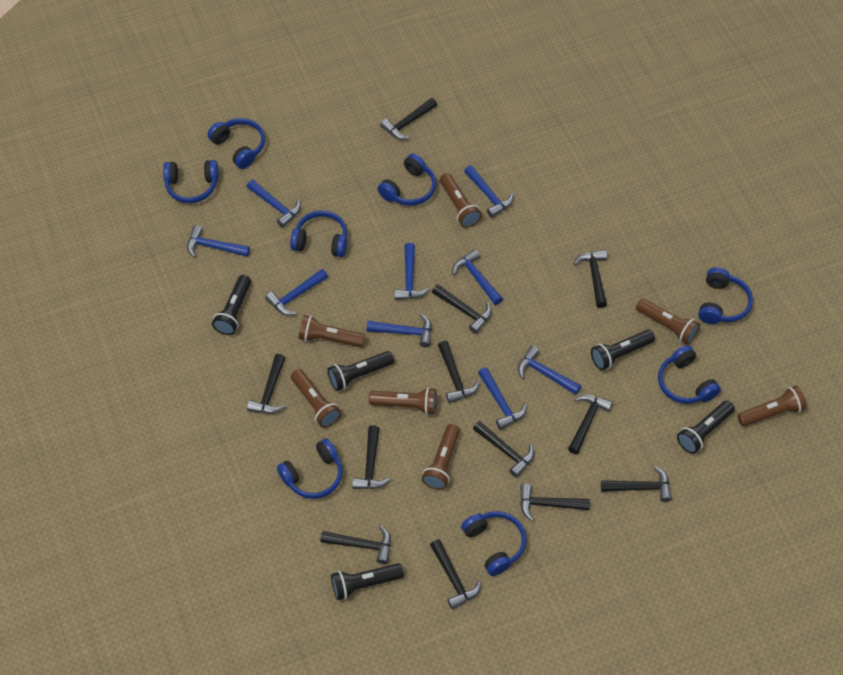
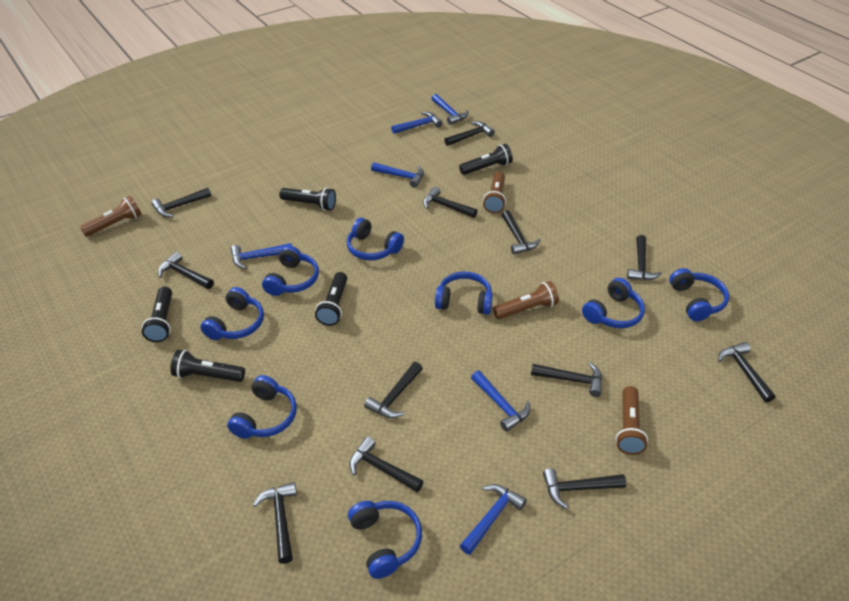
blue hammer: [187,225,250,257] [247,180,301,228] [265,269,328,315] [367,314,432,347] [395,243,430,300] [452,249,503,305] [464,165,513,218] [478,368,527,430] [518,346,581,395] = 9 -> [231,243,292,269] [371,162,424,188] [391,112,442,134] [432,94,469,125] [460,484,527,555] [471,371,531,432] = 6
brown flashlight: [291,369,341,428] [299,315,366,347] [369,387,437,415] [422,424,460,490] [440,173,482,228] [636,298,700,345] [737,386,807,427] = 7 -> [80,196,142,237] [483,171,506,213] [493,281,559,319] [616,386,648,455] = 4

